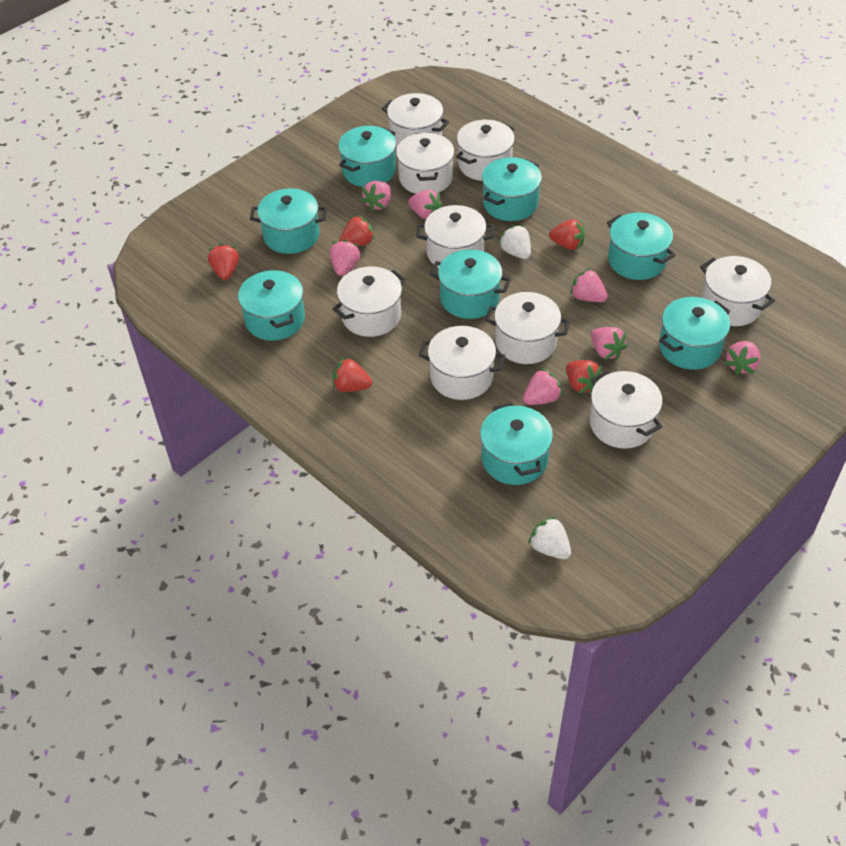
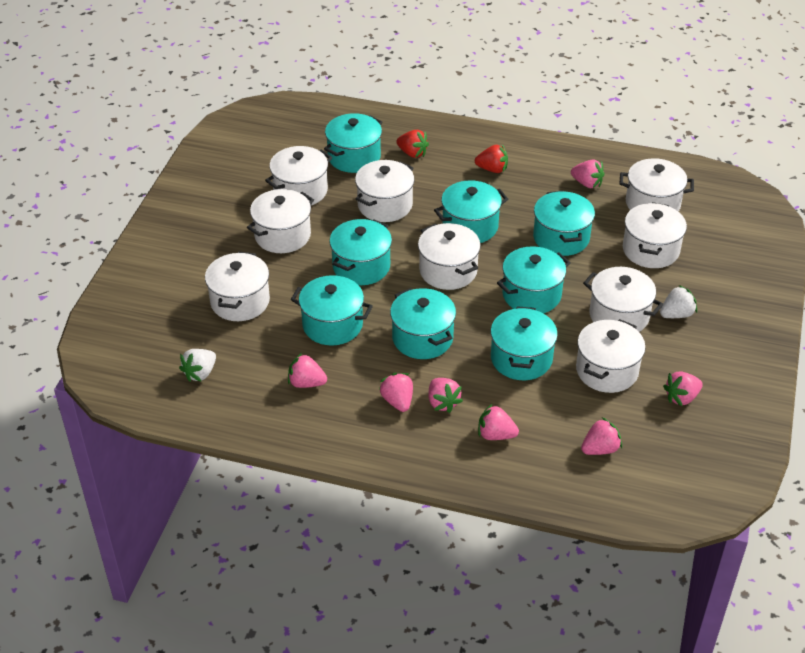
red strawberry: [208,244,239,280] [333,357,372,392] [339,215,375,246] [549,219,585,250] [566,360,601,394] = 5 -> [396,130,429,158] [475,145,508,173] = 2

